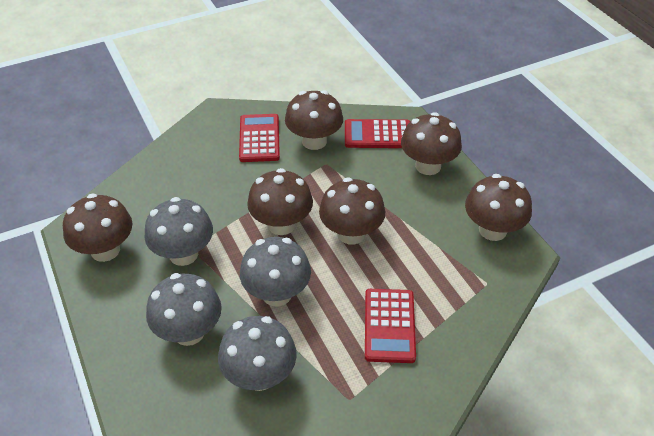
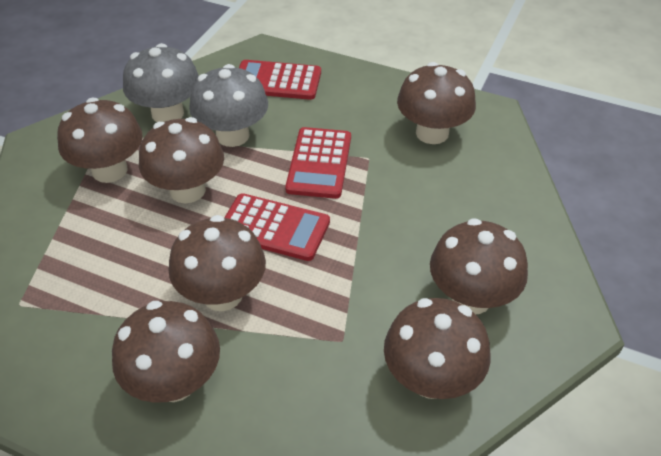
brown mushroom: [63,194,132,262] [247,168,313,235] [285,90,343,150] [319,178,385,245] [401,112,462,175] [465,174,532,241] = 6 -> [57,98,142,183] [112,301,220,403] [139,117,224,203] [169,215,266,311] [384,298,491,399] [397,62,476,144] [430,218,528,314] = 7
grey mushroom: [144,197,213,266] [146,273,222,346] [218,316,297,391] [240,237,311,306] = 4 -> [123,43,199,122] [189,64,268,147] = 2

